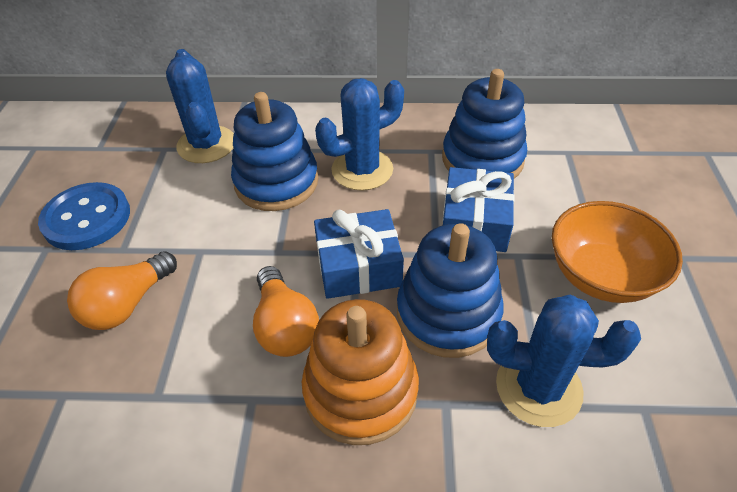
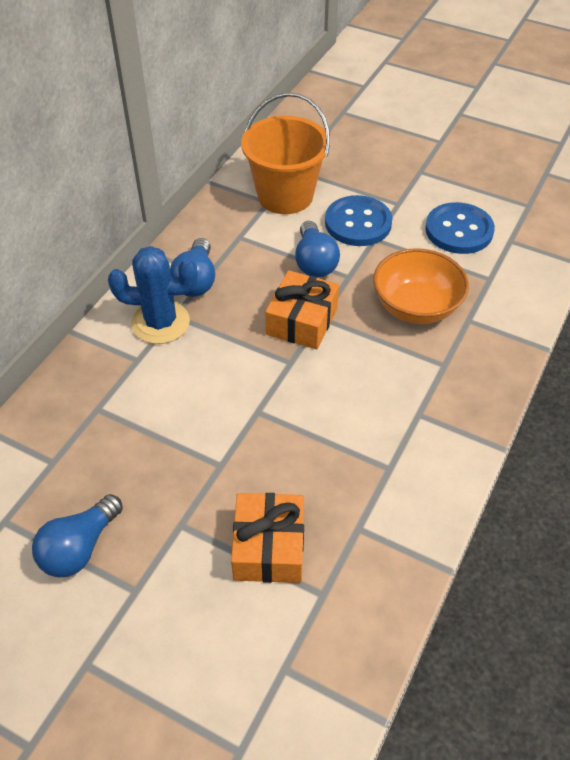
blue button: [38,182,130,250] = 1 -> [325,195,392,246] [425,202,495,254] = 2
blue cactus: [166,49,234,163] [315,78,404,191] [487,295,641,427] = 3 -> [108,246,198,344] = 1
blue gift: [314,209,404,299] [442,167,515,252] = 2 -> none = 0
blue light bulb: none = 0 -> [32,494,123,577] [170,238,215,297] [295,221,340,277] = 3
blue stacking toy: [231,92,318,211] [397,223,504,358] [442,69,527,178] = 3 -> none = 0
orange bucket: none = 0 -> [241,92,330,214] = 1
orange gift: none = 0 -> [231,493,304,583] [265,270,339,350] = 2
orange light bulb: [67,251,177,330] [253,266,319,357] = 2 -> none = 0
orange stacking toy: [302,299,419,445] = 1 -> none = 0

